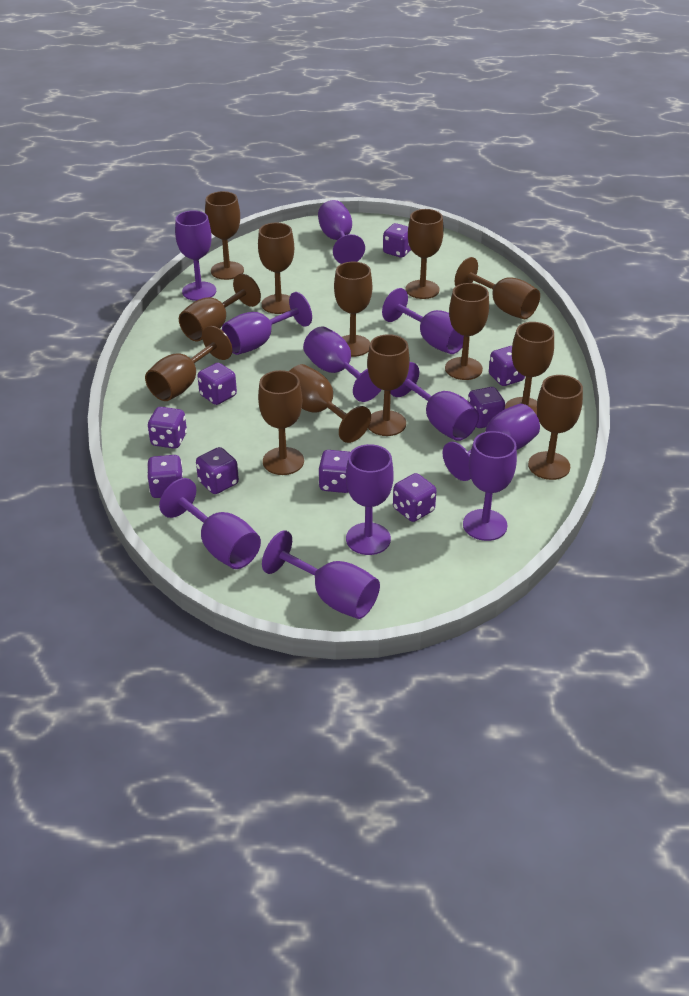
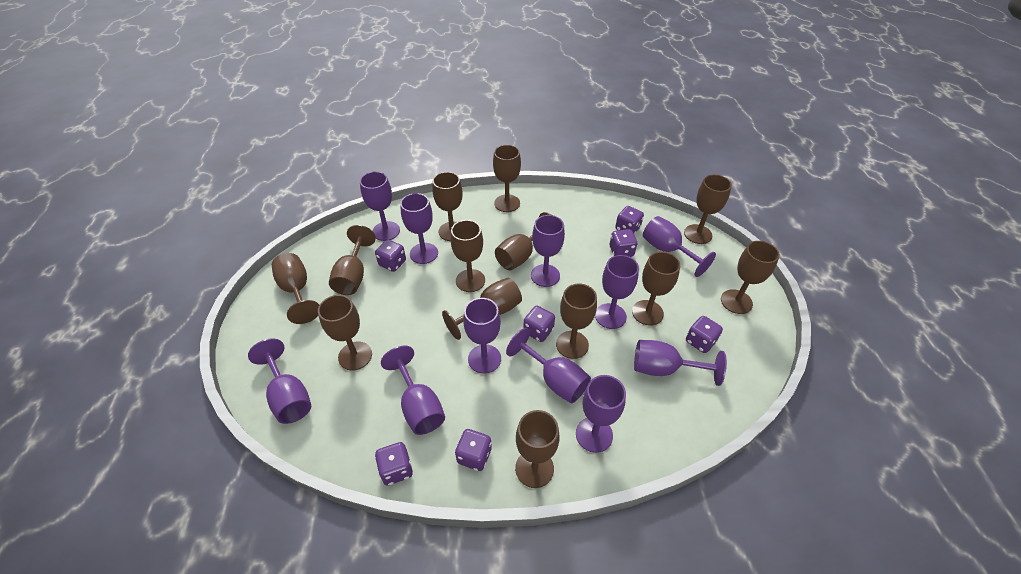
purple dice: [147,455,183,498] [148,407,187,449] [196,447,239,494] [198,363,237,405] [318,450,350,493] [383,223,411,258] [393,473,437,522] [468,387,505,428] [489,346,525,386] = 9 -> [375,240,406,272] [375,442,413,485] [455,429,492,471] [523,306,555,342] [610,229,638,257] [615,206,644,234] [686,316,723,353] = 7

